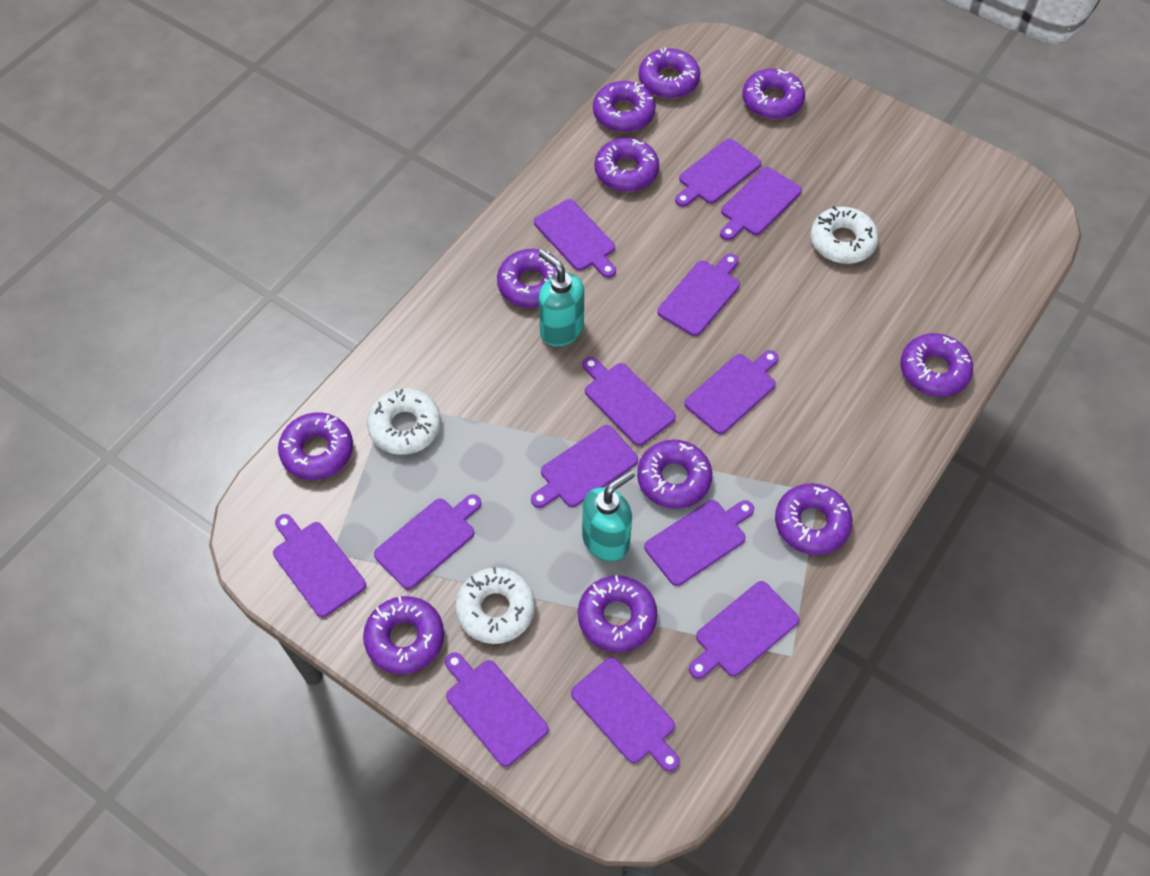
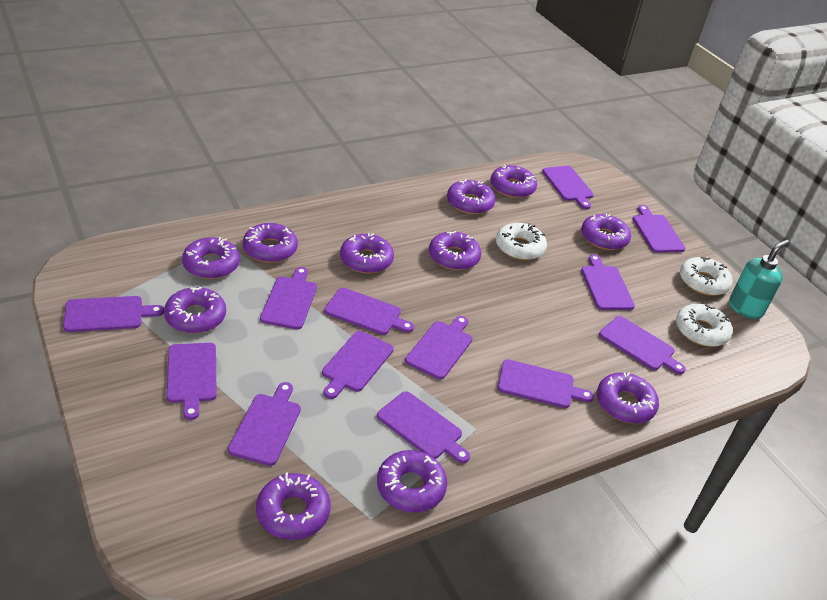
turquoise soap dispenser: [538,250,584,346] [582,470,635,562] = 2 -> [729,239,789,319] = 1

